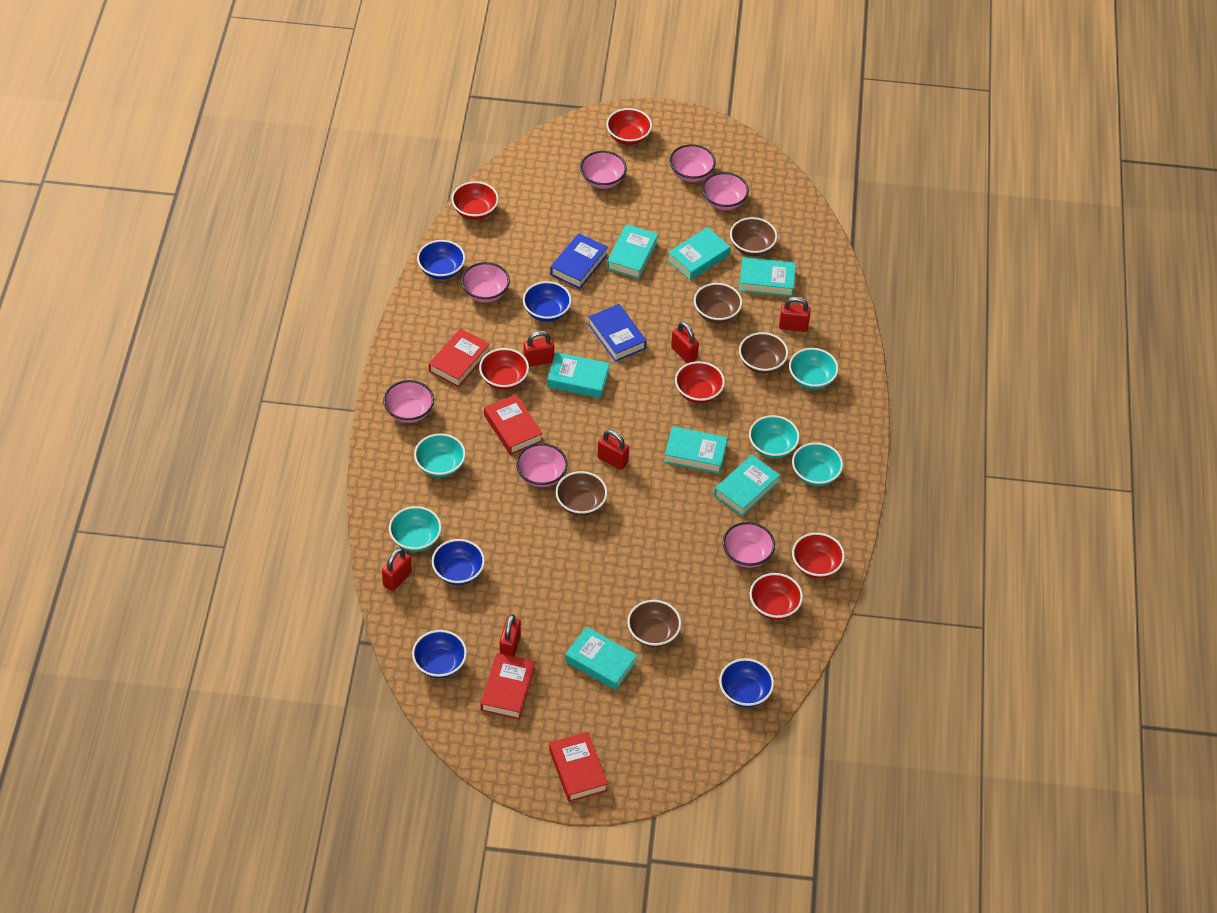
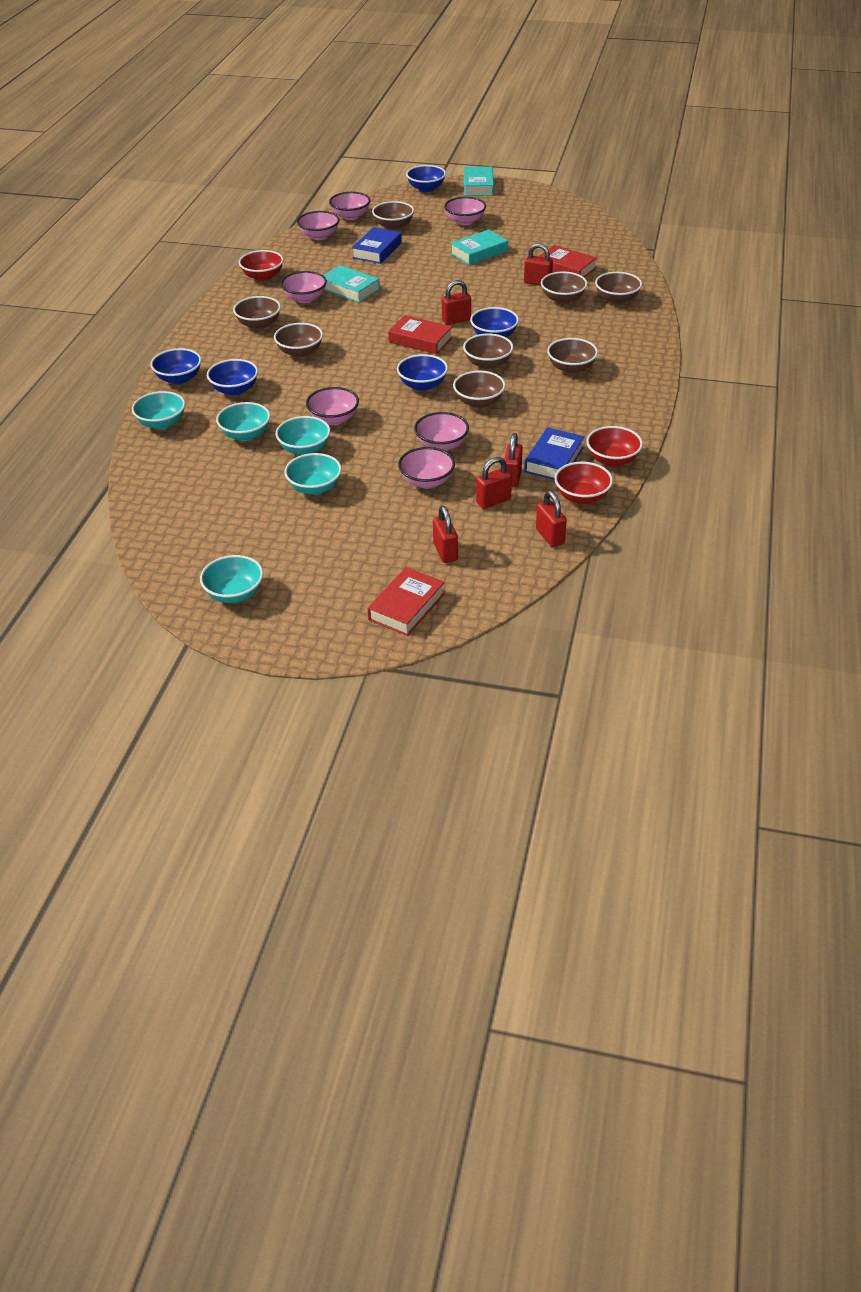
brown bowl: [556,471,607,516] [627,600,681,647] [694,283,742,323] [730,217,777,256] [739,332,788,374] = 5 -> [233,296,281,329] [274,323,323,358] [372,201,414,230] [453,371,506,408] [463,334,513,369] [541,271,588,304] [547,338,598,374] [595,272,642,304] = 8
red book: [429,328,490,387] [481,653,535,720] [484,394,543,455] [549,732,608,802] = 4 -> [368,567,445,636] [388,315,453,354] [538,245,597,278] = 3
red bowl: [451,181,499,220] [479,348,529,390] [606,108,652,145] [675,361,725,403] [749,573,803,620] [792,533,845,578] = 6 -> [239,250,284,281] [555,462,613,504] [586,426,643,467] = 3
turquoise book: [547,352,610,398] [565,627,638,690] [607,224,658,279] [664,426,728,474] [668,227,731,280] [714,455,780,516] [739,257,796,297] = 7 -> [323,265,380,303] [450,229,508,265] [464,167,494,196] = 3

